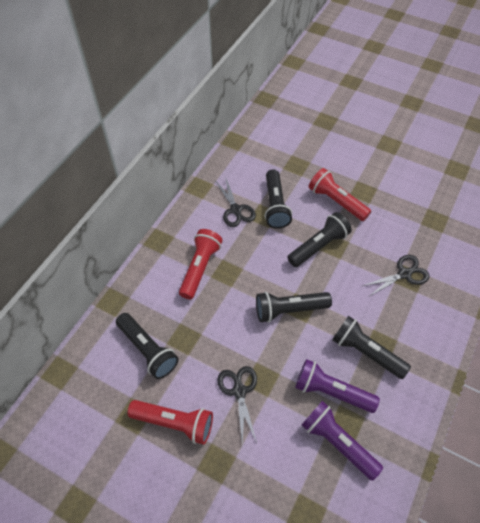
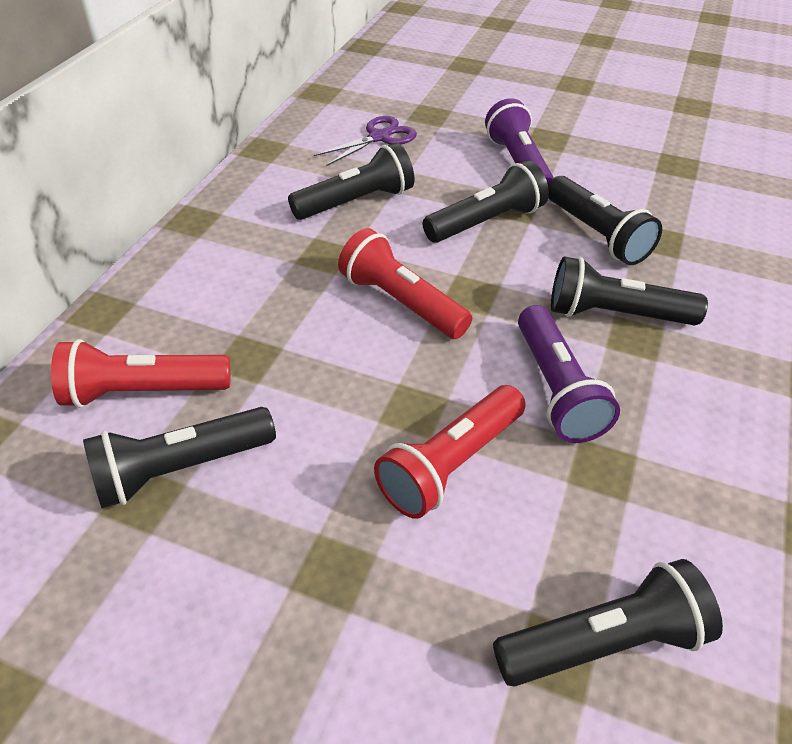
black flashlight: [116,313,179,379] [256,292,332,323] [265,169,292,229] [287,212,352,267] [332,316,411,379] = 5 -> [83,407,276,508] [288,143,414,220] [423,160,549,243] [493,559,723,687] [548,176,662,265] [551,256,708,325] = 6
black scissors: [216,176,256,227] [217,366,257,445] [363,255,430,297] = 3 -> none = 0
purple scissors: none = 0 -> [314,116,417,166] = 1

